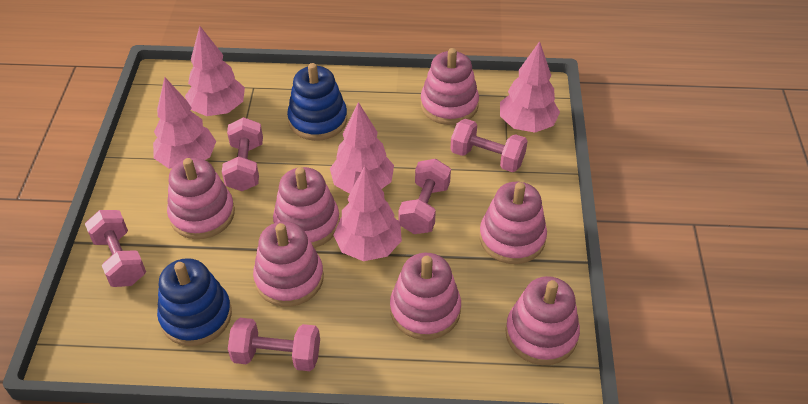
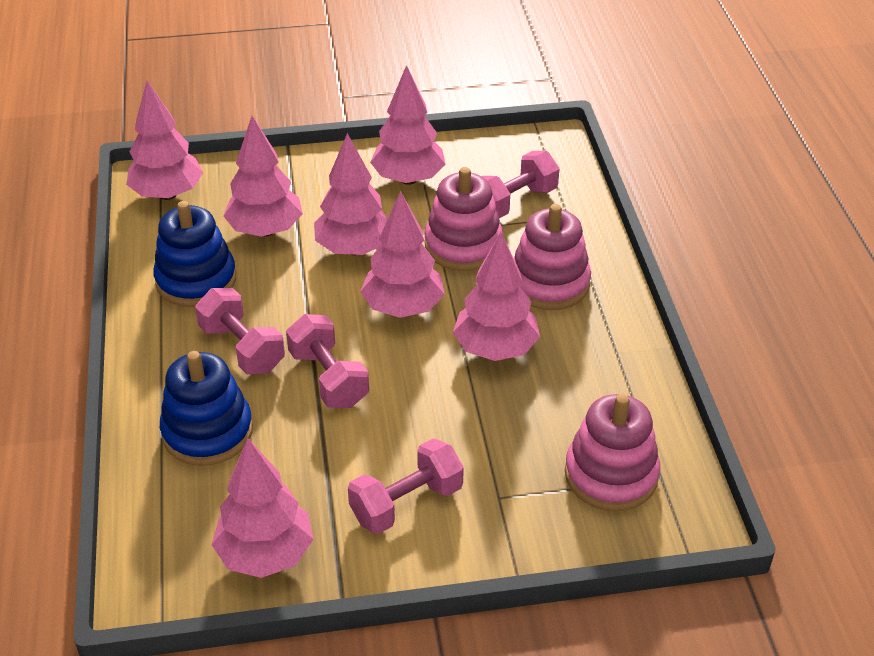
pink dumbbell: [85,210,146,287] [222,117,263,191] [228,318,320,371] [398,159,451,234] [450,119,528,172] = 5 -> [195,288,285,375] [286,314,369,408] [348,439,464,534] [482,151,560,218] = 4
pink stacking toy: [167,158,235,239] [253,221,324,307] [273,167,340,248] [390,253,461,340] [421,48,479,125] [479,182,547,264] [505,276,580,365] = 7 -> [424,167,503,271] [514,204,591,310] [565,394,660,511] = 3
pink tree: [153,77,216,169] [185,26,245,116] [330,102,394,194] [334,166,402,261] [500,41,560,133] = 5 -> [126,81,203,200] [212,438,314,578] [224,116,303,237] [314,133,388,255] [360,191,445,318] [370,65,446,185] [453,233,540,361] = 7

